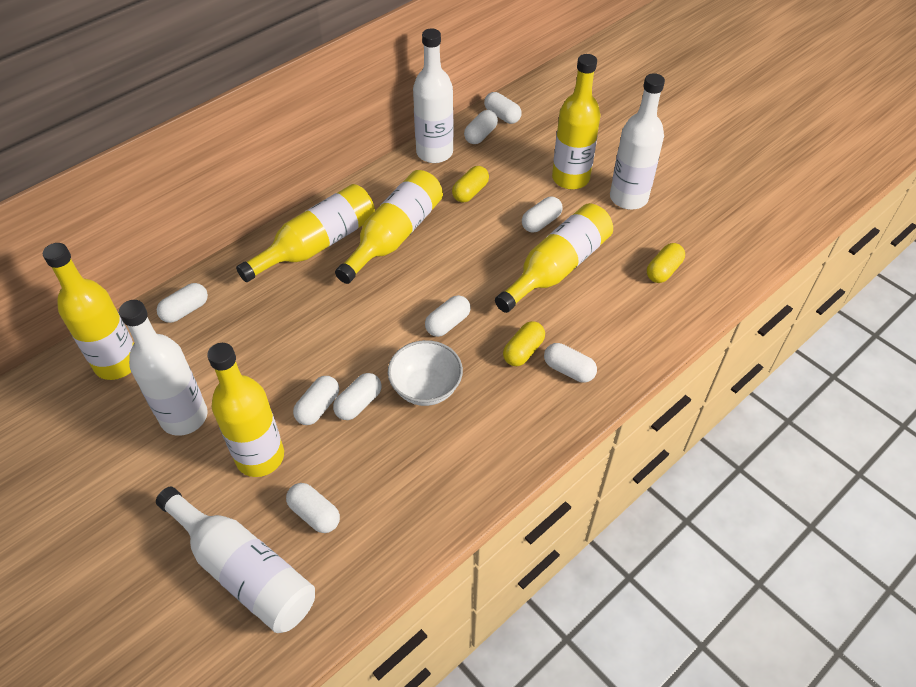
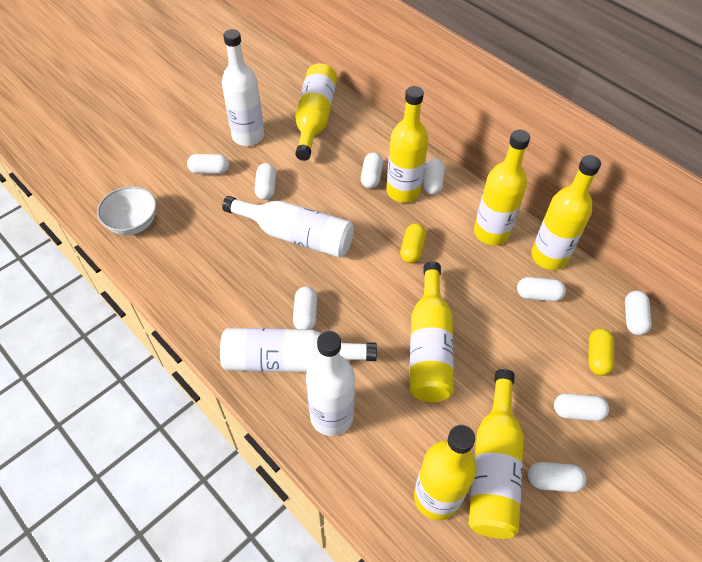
yellow bottle: [43,243,134,380] [207,343,284,477] [236,184,375,282] [335,170,443,284] [495,203,613,313] [552,54,601,189] = 6 -> [295,63,337,161] [386,86,428,203] [409,261,454,402] [414,425,477,520] [468,369,524,539] [474,130,530,245] [531,155,601,270] = 7
yellow capsule: [452,166,489,202] [503,321,545,366] [647,243,685,283] = 3 -> [400,223,426,263] [588,328,614,376] = 2

